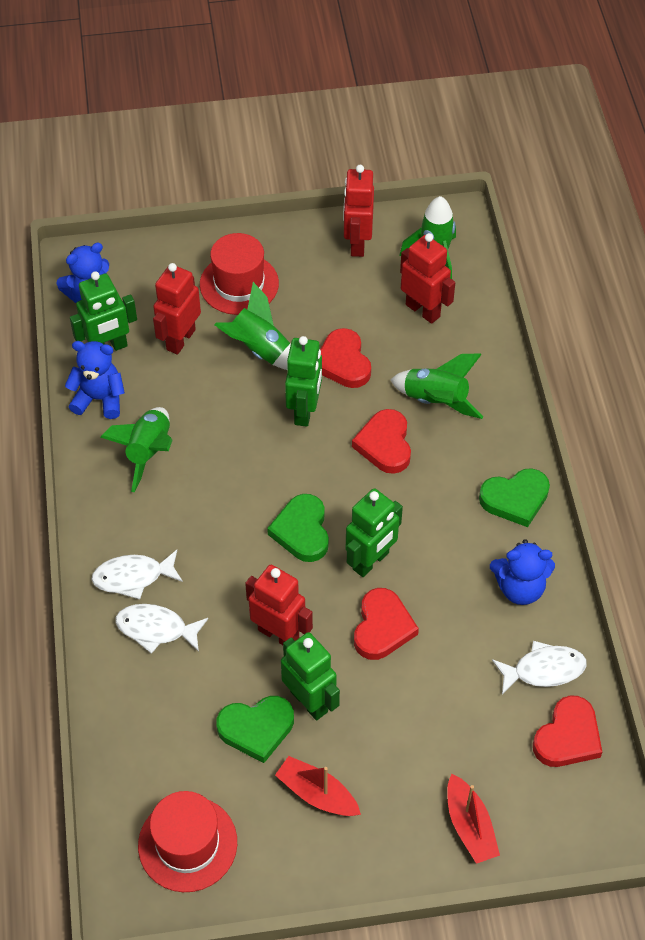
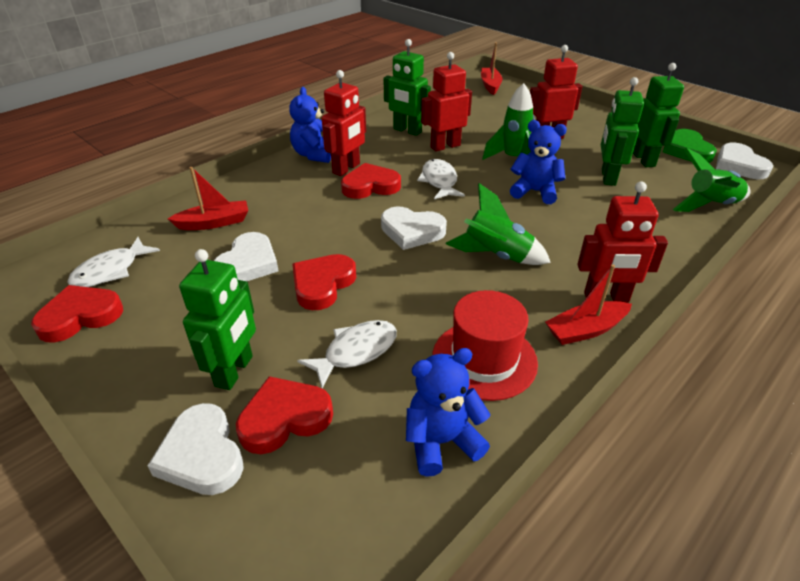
green heart: [216,696,294,763] [267,494,329,562] [479,468,550,527] = 3 -> [663,129,717,163] = 1
green rocket: [100,407,173,492] [214,282,291,370] [391,353,483,419] [399,196,456,279] = 4 -> [446,183,551,265] [482,83,535,160] [673,148,751,212] = 3
red boat: [275,756,361,816] [447,774,500,864] = 2 -> [168,167,248,230] [481,42,502,95] [545,264,632,345] = 3
red hat: [138,791,237,892] [200,233,279,315] = 2 -> [432,290,538,401] = 1
white heart: none = 0 -> [147,403,244,495] [214,232,278,282] [381,207,447,250] [716,143,773,179] = 4

